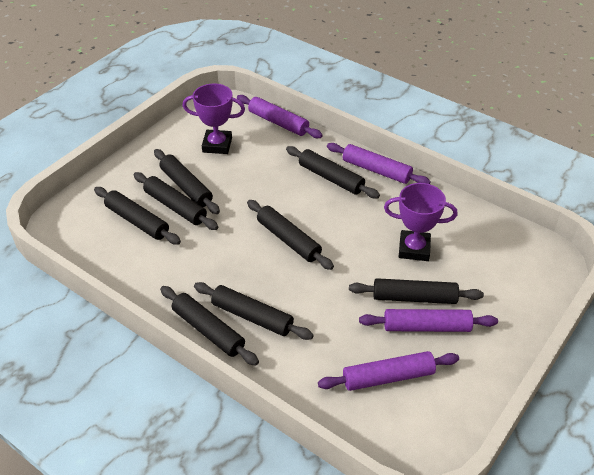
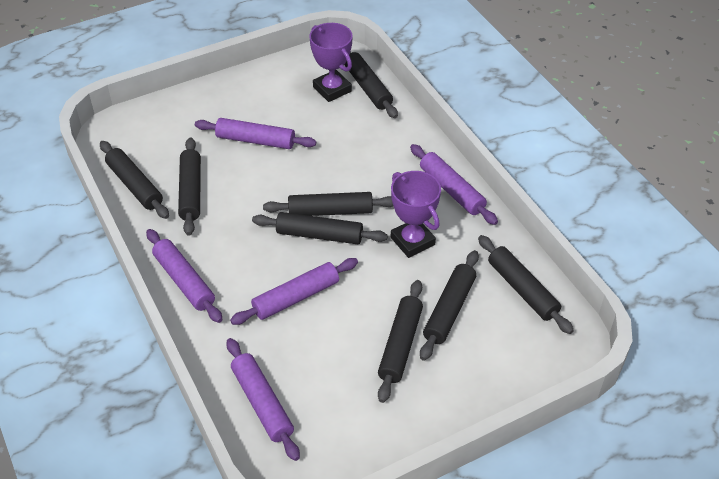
purple rolling pin: [237,95,323,138] [318,351,459,391] [327,143,431,184] [359,309,498,332] = 4 -> [146,229,222,323] [195,118,316,149] [226,338,300,461] [230,258,358,325] [410,144,498,225] = 5

